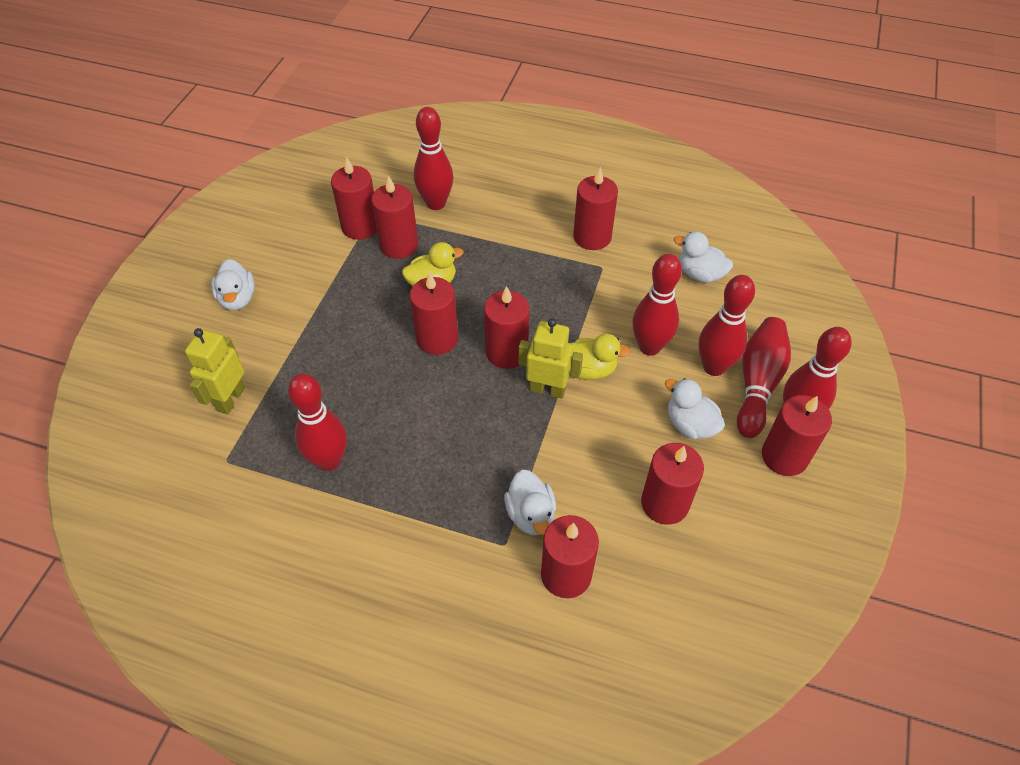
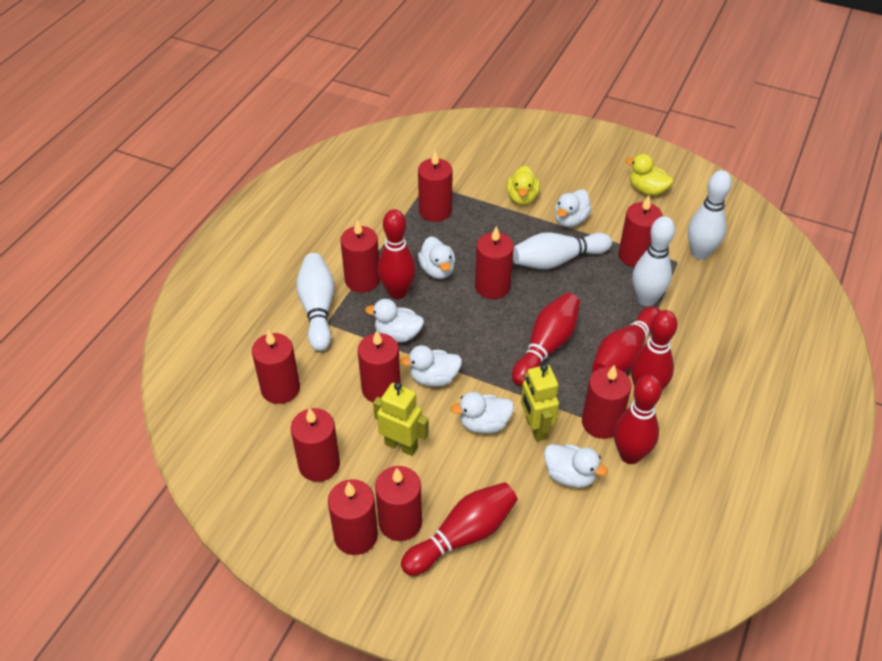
red candle: [331,156,377,240] [371,175,418,259] [410,272,458,355] [484,286,530,369] [541,515,599,598] [573,167,618,250] [641,443,704,525] [762,395,832,476] = 8 -> [252,330,300,404] [291,408,340,482] [328,479,378,555] [340,220,380,292] [358,330,401,403] [375,466,422,541] [418,151,452,222] [475,226,514,299] [582,365,631,439] [618,195,663,267] = 10
white bowling pin: none = 0 -> [296,253,334,351] [513,232,612,269] [632,216,675,306] [688,170,732,260] = 4
white duck: [211,259,255,310] [504,470,556,535] [665,378,725,439] [674,232,733,283] = 4 -> [365,299,424,342] [400,345,462,387] [418,236,455,279] [451,392,514,433] [544,444,608,488] [555,189,592,227] = 6

